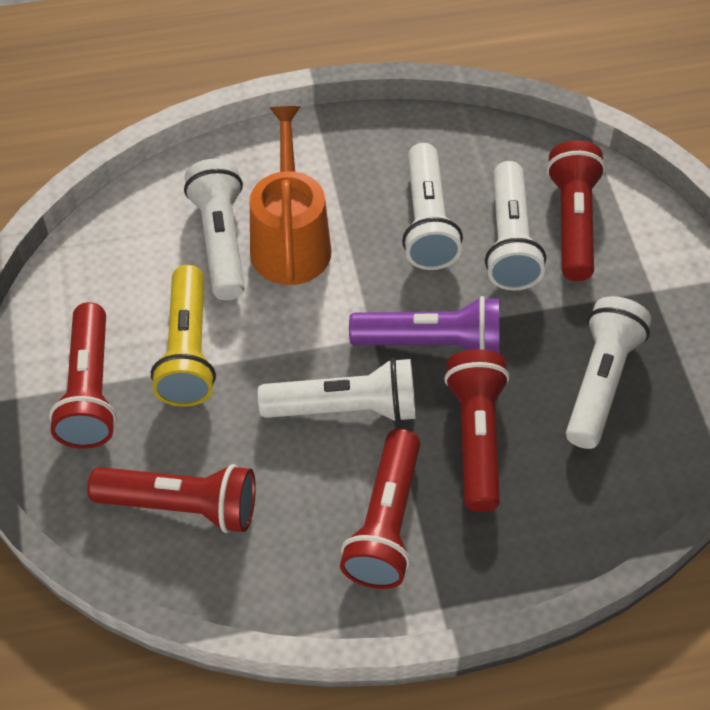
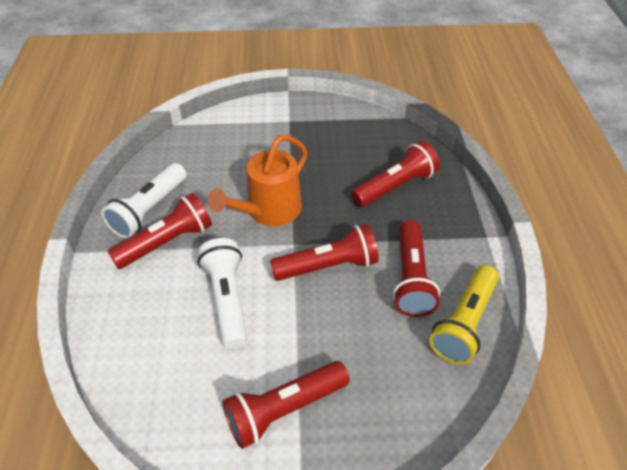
purple flashlight: [349,296,500,354] = 1 -> none = 0
white flashlight: [184,159,245,300] [258,358,415,423] [402,143,463,270] [485,161,546,291] [566,296,652,449] = 5 -> [101,163,187,239] [197,238,247,349] = 2

